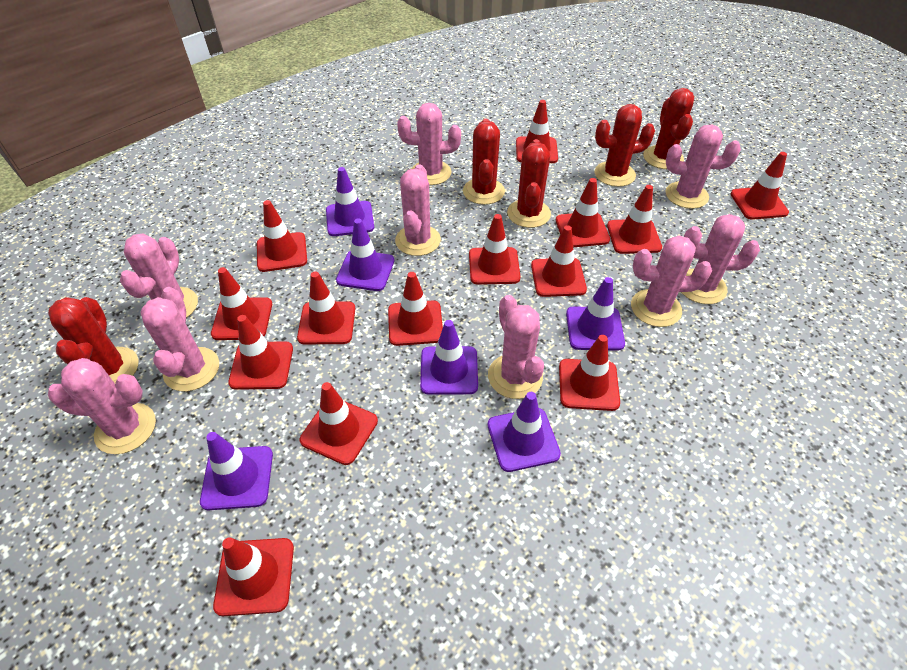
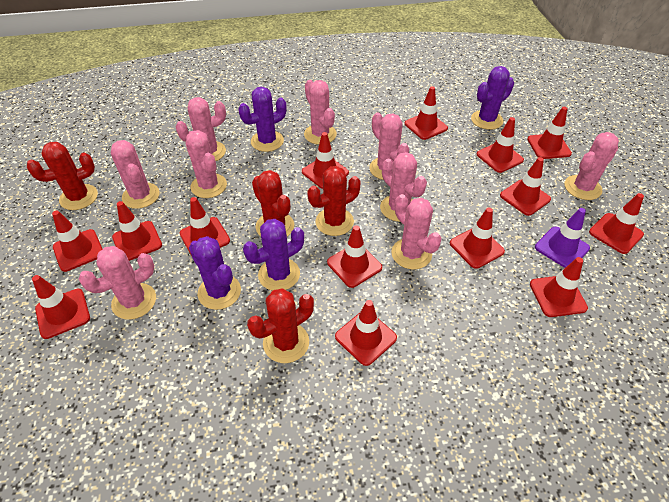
purple cactus: none = 0 -> [189,236,241,310] [238,87,287,152] [243,219,304,291] [471,66,514,130] = 4
purple traffic cone: [200,432,273,510] [326,167,374,236] [336,218,394,291] [420,320,478,395] [488,392,561,472] [566,277,625,351] = 6 -> [535,208,590,268] = 1
red cactus: [48,297,138,383] [463,119,505,205] [507,139,551,228] [595,104,655,187] [643,88,694,169] = 5 -> [27,142,98,210] [247,288,314,363] [252,170,294,236] [308,166,361,236] = 4

